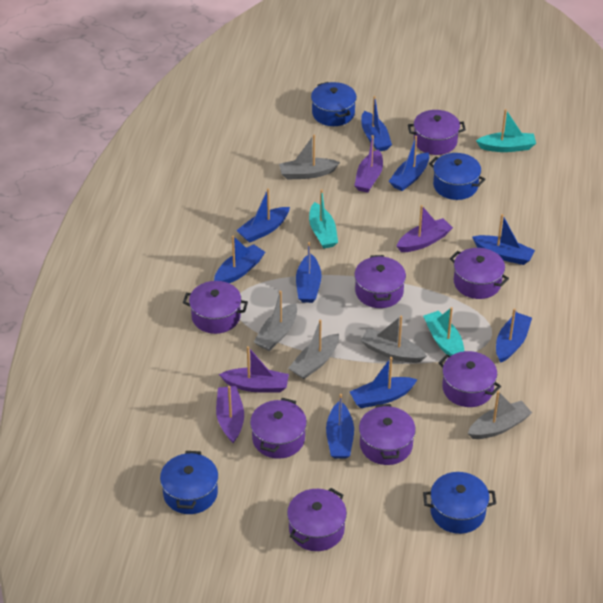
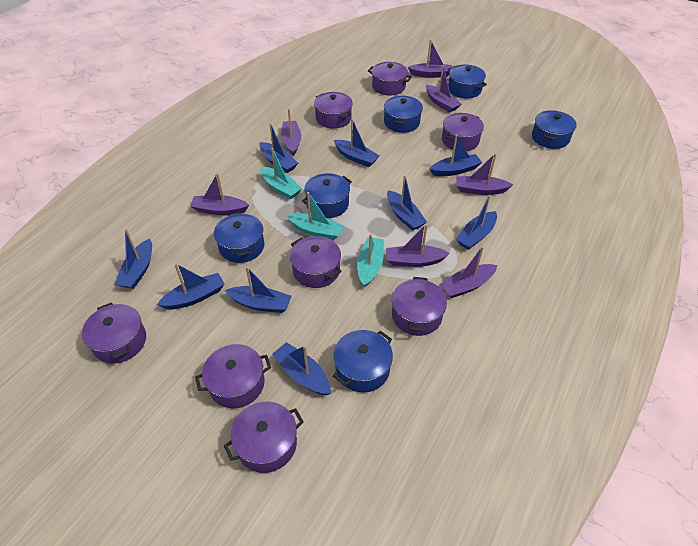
blue pot: [160,451,218,514] [311,82,357,126] [423,472,496,534] [429,153,485,200] = 4 -> [214,212,264,263] [302,173,352,218] [333,330,393,392] [384,96,423,133] [448,64,487,98] [532,110,577,149] = 6
grey boat: [254,290,297,351] [279,135,340,180] [289,320,339,379] [361,316,427,363] [468,391,532,439] = 5 -> none = 0
purple boat: [216,386,244,443] [219,346,289,393] [354,135,383,193] [396,205,453,252] = 4 -> [190,173,249,215] [281,108,301,156] [386,224,450,267] [408,39,452,78] [426,65,461,112] [440,246,497,298] [456,153,513,195] = 7

